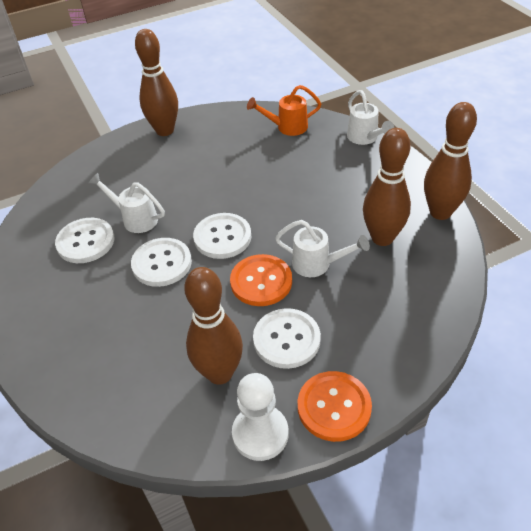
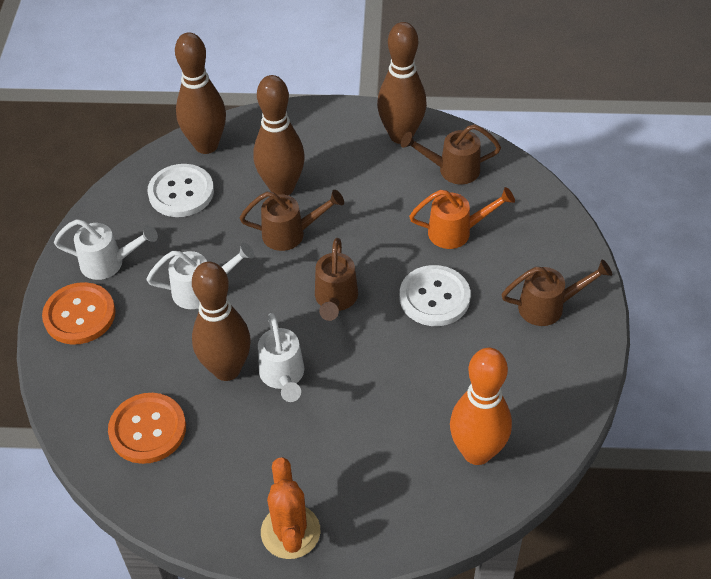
brown watering can: none = 0 -> [240,190,344,251] [315,238,358,321] [401,124,501,185] [501,259,612,326] = 4
orange bowling pin: none = 0 -> [450,348,512,465] = 1
orange cactus: none = 0 -> [261,457,320,559] = 1
white button: [55,218,114,263] [131,238,192,287] [193,213,251,259] [253,308,321,369] = 4 -> [147,164,214,217] [400,265,471,326] = 2
white pawn: [232,373,289,461] = 1 -> none = 0

